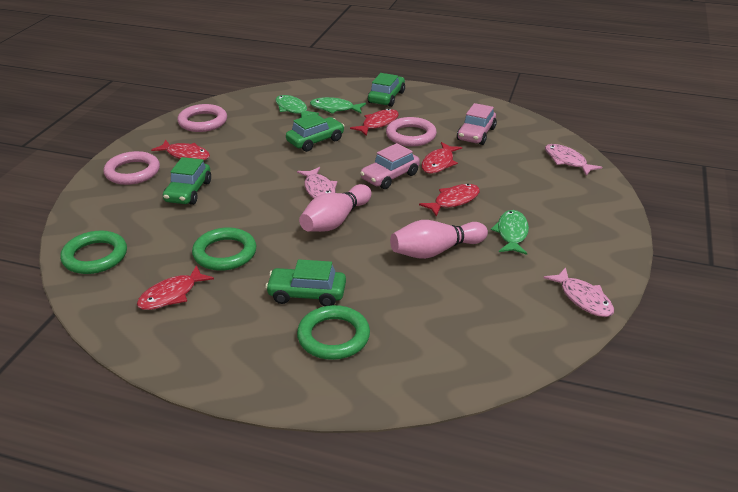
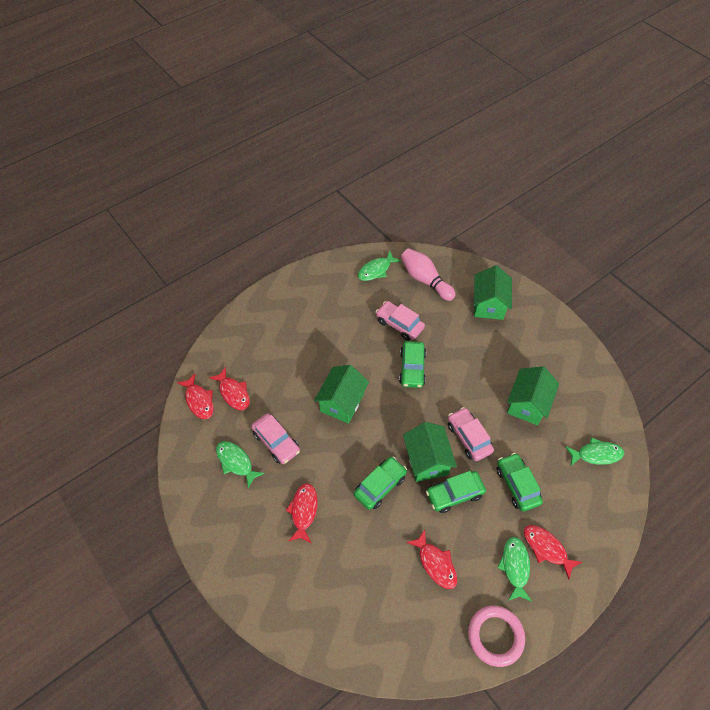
green fish: [276,95,319,118] [310,97,366,114] [491,210,529,255] = 3 -> [216,441,265,488] [358,251,401,281] [497,537,532,602] [565,437,624,466] = 4
green house: none = 0 -> [314,365,369,424] [403,422,457,482] [474,265,512,320] [507,366,559,425] = 4
green ring: [60,231,127,274] [192,227,256,271] [297,305,370,360] = 3 -> none = 0
pink bowling pin: [299,184,372,232] [390,220,488,259] = 2 -> [401,248,455,301] = 1
pink car: [360,143,420,189] [457,103,497,145] = 2 -> [251,413,300,464] [376,301,425,341] [448,407,494,461] = 3
pink fish: [297,167,337,199] [543,267,614,317] [545,144,602,176] = 3 -> none = 0
pink ring: [103,151,160,185] [177,104,227,132] [386,117,437,146] = 3 -> [468,606,525,667] = 1

